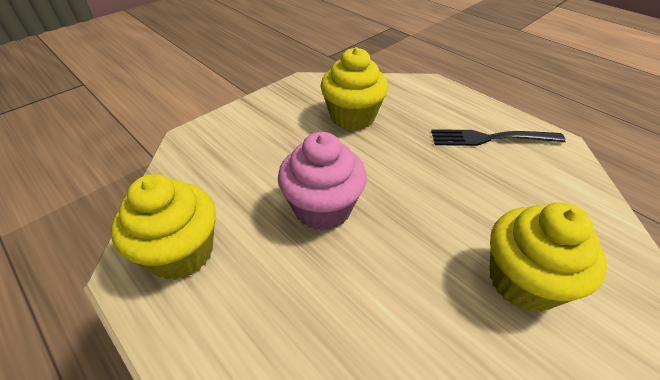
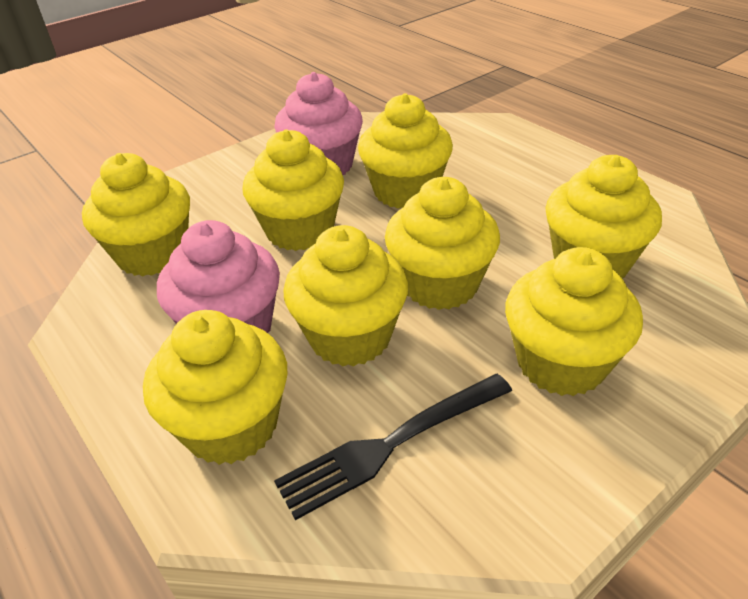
pink cupcake: [278,132,367,231] = 1 -> [157,220,280,333] [274,72,363,175] = 2
yellow cupcake: [111,174,216,280] [320,47,388,130] [489,202,607,312] = 3 -> [82,153,190,276] [143,310,287,465] [242,130,344,251] [284,225,408,367] [358,93,453,209] [385,177,500,310] [505,247,643,396] [545,155,662,278] = 8

